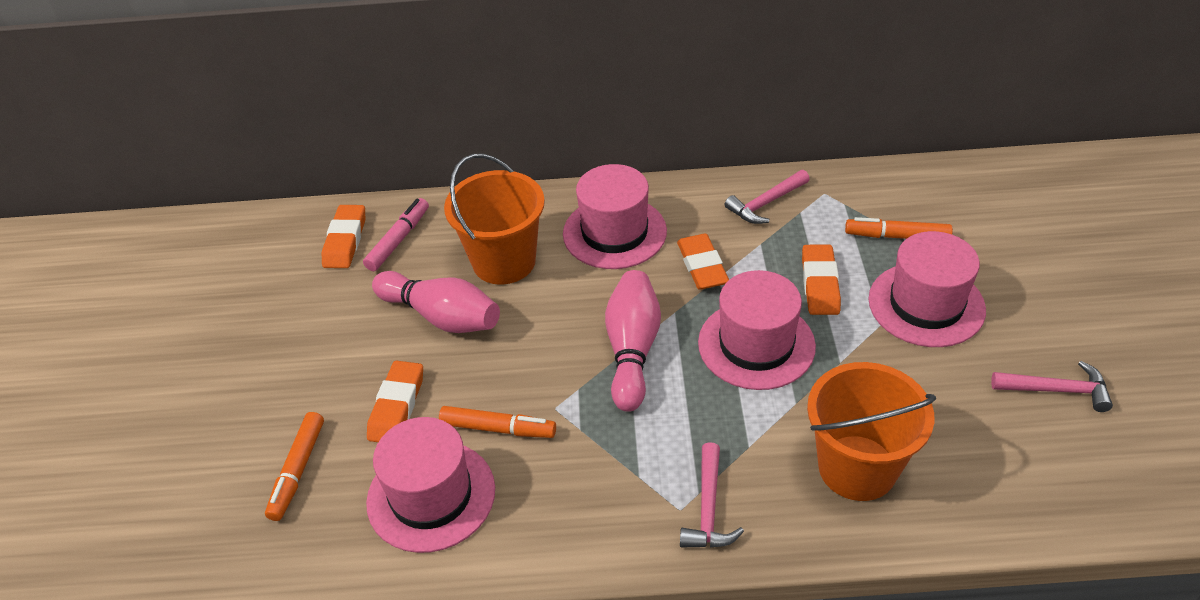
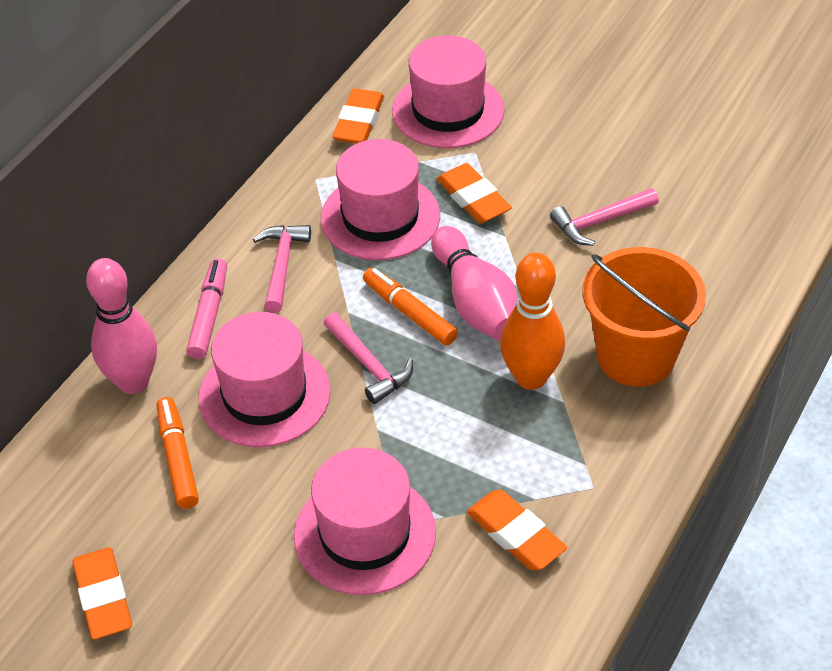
orange bowling pin: none = 0 -> [500,252,565,390] = 1
orange bucket: [444,154,545,284] [807,362,936,501] = 2 -> [582,247,706,387] = 1
orange marker: [265,412,324,521] [439,406,556,438] [845,217,953,239] = 3 -> [157,397,199,509] [363,267,458,346] = 2

